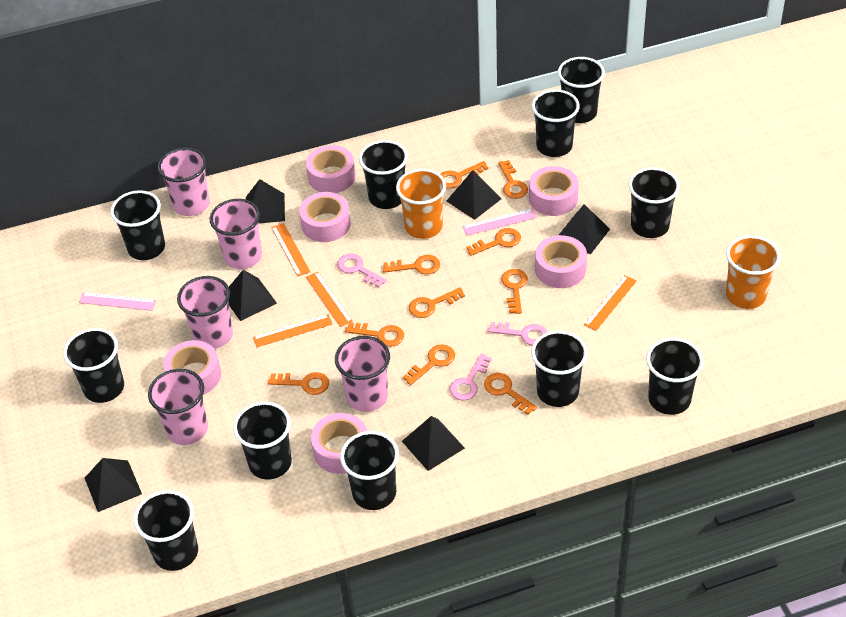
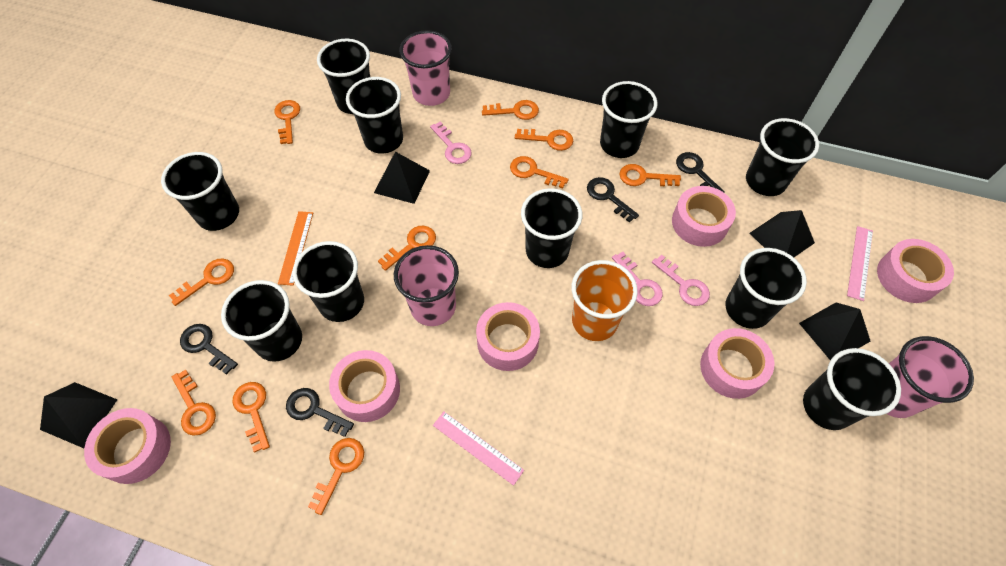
black cup: [63,328,124,403] [110,190,165,260] [134,490,198,571] [233,402,292,480] [340,431,399,510] [359,140,408,209] [531,331,588,407] [532,89,580,157] [558,57,605,123] [628,167,680,238] [646,338,704,415] = 11 -> [161,152,239,231] [221,280,302,362] [293,241,364,322] [317,39,370,114] [346,77,403,154] [521,188,582,268] [600,81,658,158] [726,248,807,329] [746,118,819,196] [803,348,901,430] = 10
black key: none = 0 -> [180,324,238,375] [286,388,354,437] [587,177,639,222] [676,152,725,193] = 4
black pyramid: [85,458,142,512] [229,270,277,321] [246,179,285,223] [402,416,465,471] [446,170,501,220] [559,204,610,254] = 6 -> [40,382,117,448] [374,152,430,204] [749,210,815,257] [799,303,870,360] = 4
orange cup: [396,169,446,239] [726,235,780,309] = 2 -> [572,260,638,341] = 1
orange ruler: [253,314,332,347] [271,223,310,276] [306,272,353,327] [584,275,637,331] = 4 -> [278,211,313,286] = 1
pink cup: [148,369,208,445] [158,148,210,216] [177,276,233,349] [210,199,262,269] [335,336,390,412] = 5 -> [394,245,459,326] [399,30,452,106] [887,336,974,418] = 3

